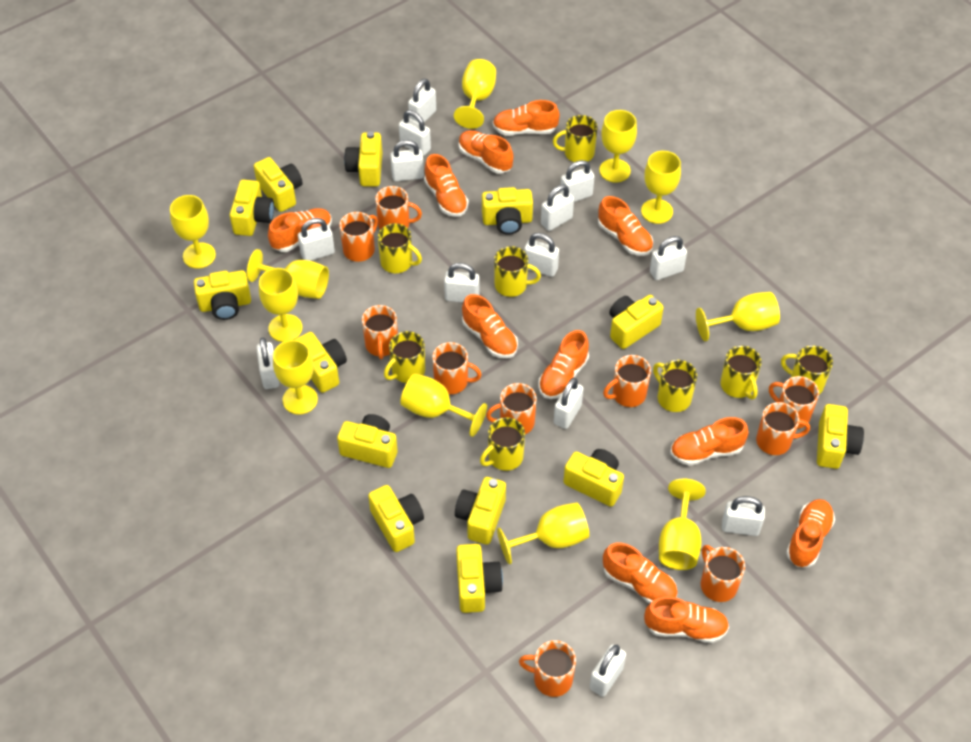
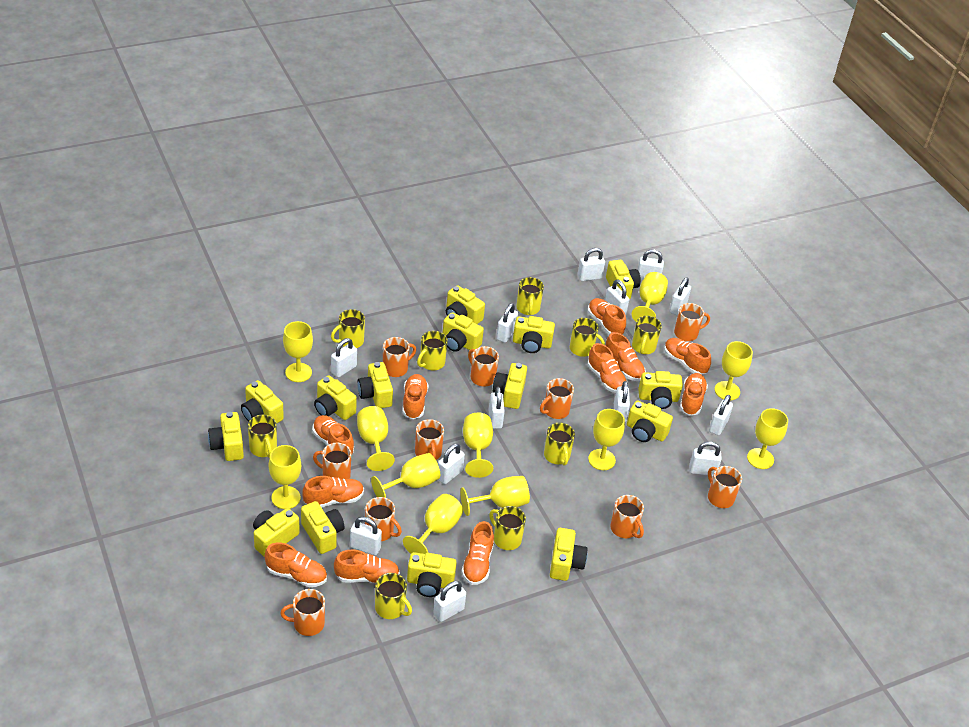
yellow camera: [194,270,251,320] [230,180,274,236] [254,157,303,212] [295,332,347,393] [337,414,398,468] [344,131,383,186] [368,485,424,552] [455,477,506,545] [456,544,503,613] [482,187,533,235] [563,449,624,507] [609,295,664,349] [817,404,864,469] = 13 -> [208,412,244,461] [241,380,284,424] [253,508,300,557] [301,501,344,554] [314,375,357,420] [357,362,393,408] [407,552,457,597] [443,312,484,352] [446,285,485,324] [493,363,527,409] [513,316,555,353] [550,528,588,581] [606,260,641,299] [627,400,673,442] [638,371,683,409] = 15
yellow mug: [378,223,422,273] [384,331,425,383] [480,417,525,471] [494,246,541,297] [553,115,597,162] [653,360,697,412] [720,346,762,400] [781,345,833,394] = 8 -> [248,415,277,458] [331,309,365,348] [375,573,412,619] [417,331,448,370] [489,506,526,550] [516,277,544,315] [544,423,575,466] [570,318,605,357] [632,316,662,354] = 9

